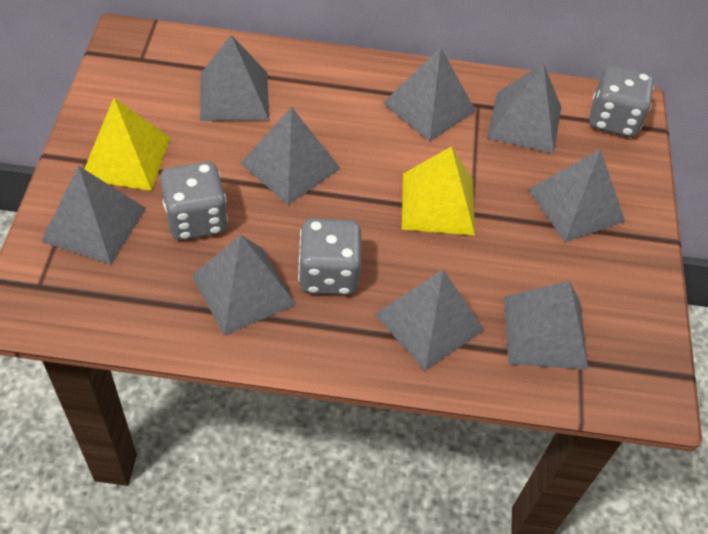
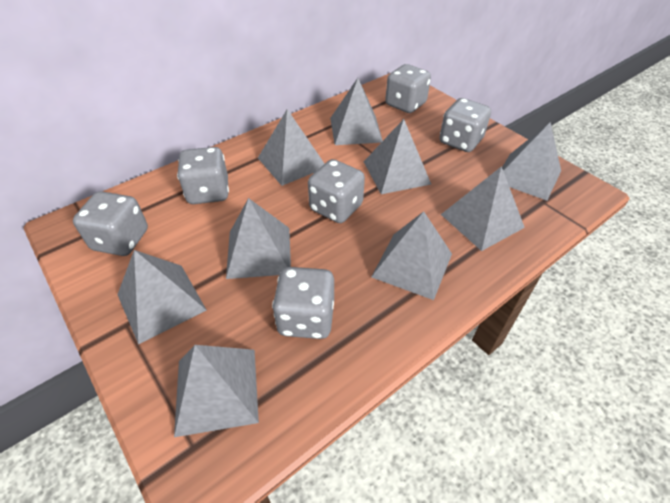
grey dice: [160,162,228,240] [298,218,361,295] [590,65,654,137] = 3 -> [73,191,148,256] [177,147,229,204] [272,267,334,339] [308,159,365,223] [385,64,431,113] [439,98,491,152] = 6
yellow pyramid: [84,98,170,191] [402,146,475,236] = 2 -> none = 0

